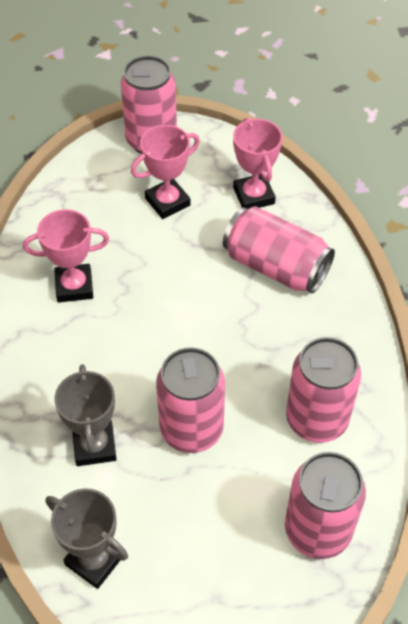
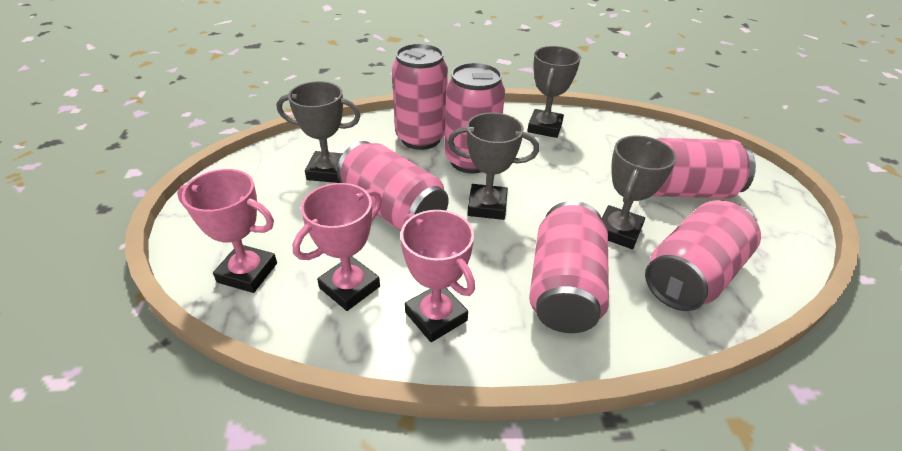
grey trophy: [46,488,128,589] [54,364,117,466] = 2 -> [277,81,360,183] [448,112,539,220] [527,46,581,138] [602,136,677,249] = 4
pink can: [120,56,177,154] [156,347,225,453] [223,206,335,294] [285,452,366,559] [286,337,361,443] = 5 -> [337,141,449,231] [392,43,448,150] [445,63,505,174] [529,201,609,333] [645,200,761,311] [653,138,756,198] = 6

